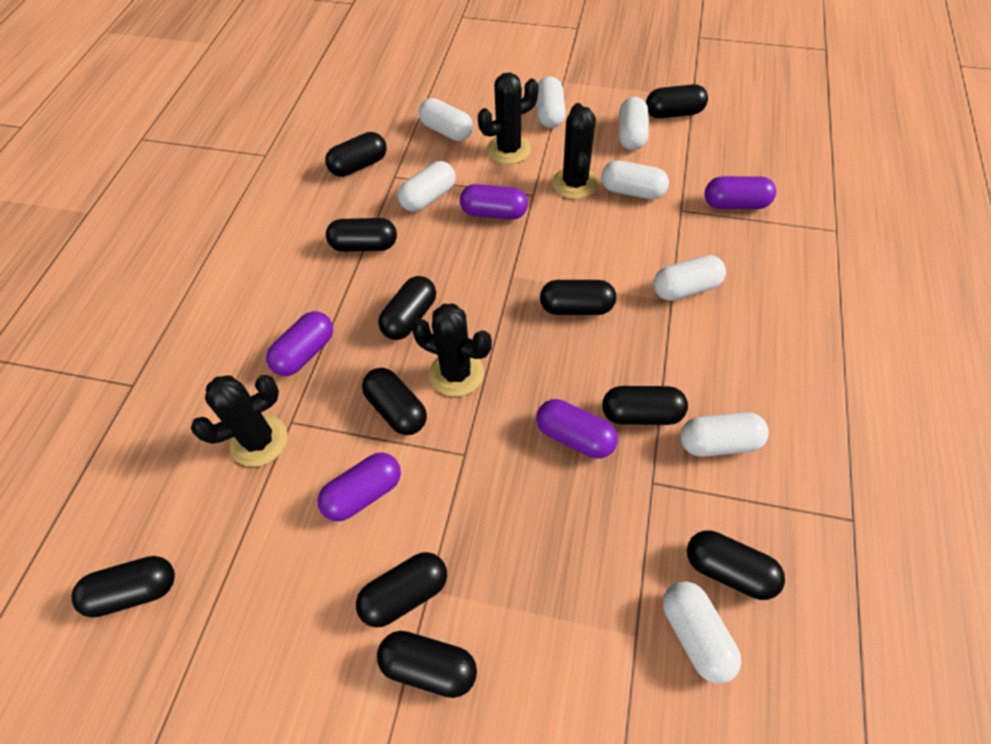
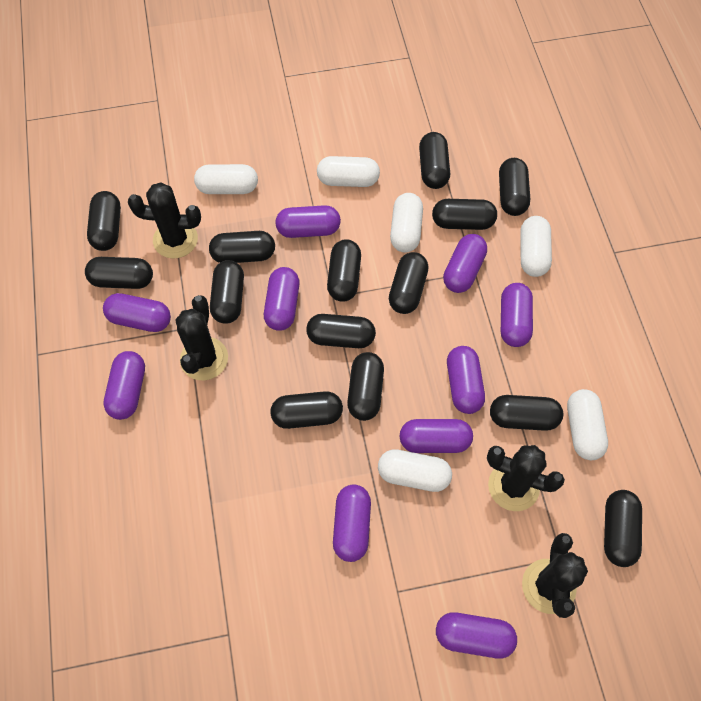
black capsule: [72,556,175,618] [325,132,387,177] [326,218,397,252] [356,552,447,628] [362,368,427,435] [377,631,477,698] [378,276,436,340] [540,280,616,315] [602,386,688,425] [646,84,708,118] [687,530,785,600] = 11 -> [85,257,153,289] [87,191,121,251] [209,231,275,263] [210,260,244,324] [270,391,343,429] [306,314,376,348] [327,239,361,302] [347,352,384,421] [389,252,428,314] [419,132,450,189] [432,199,497,230] [490,395,563,431] [499,158,530,216] [604,490,642,567] = 14
purple capsule: [266,311,333,376] [317,453,401,522] [460,184,528,220] [536,399,618,458] [705,176,776,209] = 5 -> [103,293,171,332] [103,351,145,420] [264,267,300,331] [275,205,341,238] [333,484,371,562] [400,419,473,453] [436,612,517,659] [443,234,487,293] [447,346,485,414] [501,283,533,347] = 10
white capsule: [398,161,455,212] [419,98,473,141] [536,76,566,128] [601,160,669,199] [619,97,649,150] [653,255,726,301] [663,581,741,684] [680,412,769,457] = 8 -> [194,164,258,194] [317,156,380,187] [378,449,452,492] [390,193,423,252] [520,216,552,277] [567,389,608,460] = 6

